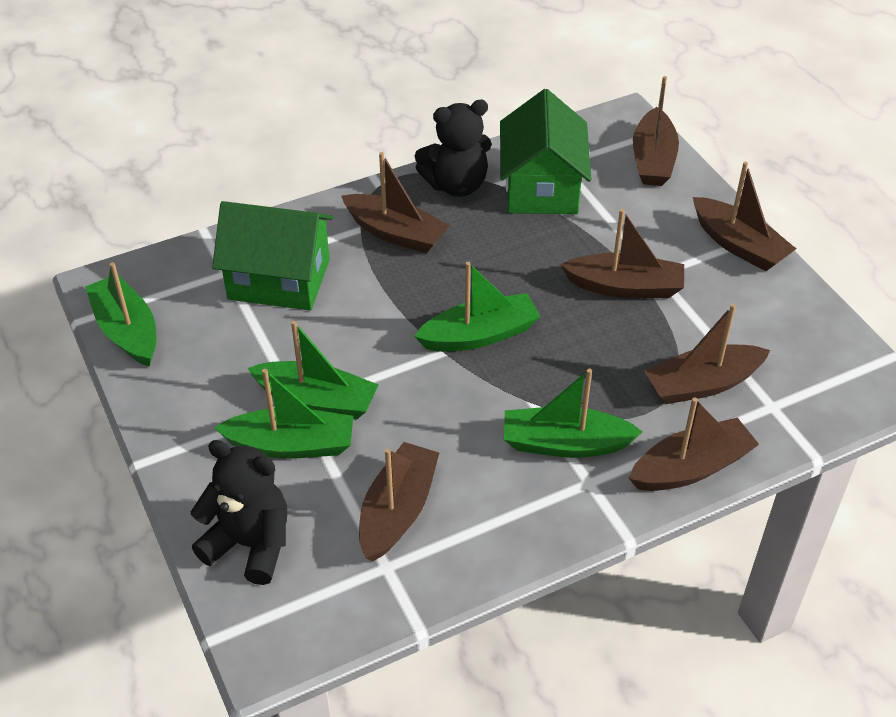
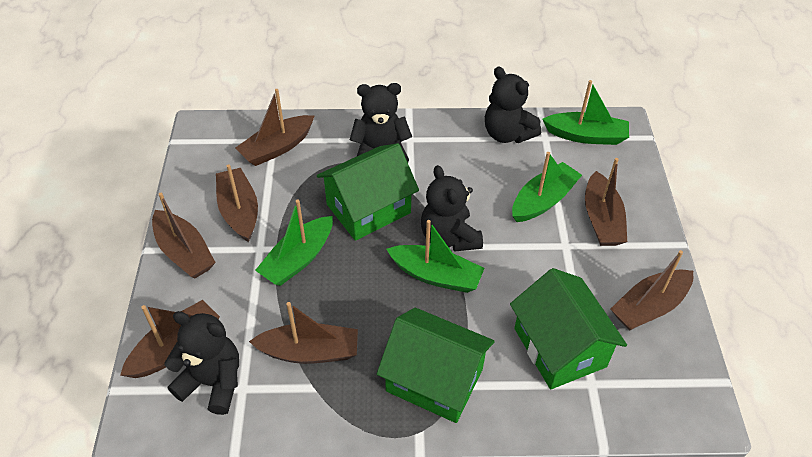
black teddy bear: [191,440,287,585] [415,99,492,197] = 2 -> [165,311,239,415] [350,83,412,162] [421,165,483,252] [485,67,542,143] = 4
green boat: [85,262,156,367] [214,369,353,459] [248,321,379,419] [414,262,541,352] [504,369,643,458] = 5 -> [255,200,333,286] [387,220,485,293] [512,152,582,222] [542,80,629,145] = 4
green house: [212,201,334,311] [500,89,591,214] = 2 -> [317,143,419,241] [377,308,495,423] [510,268,627,389] = 3

